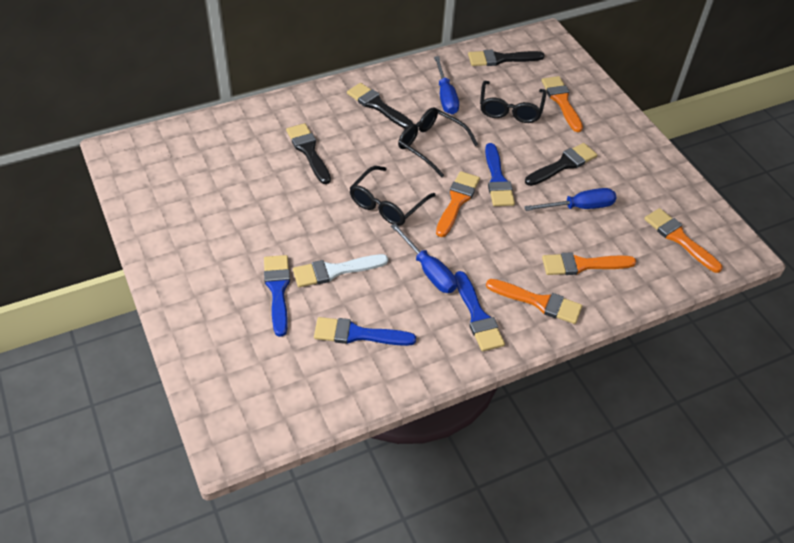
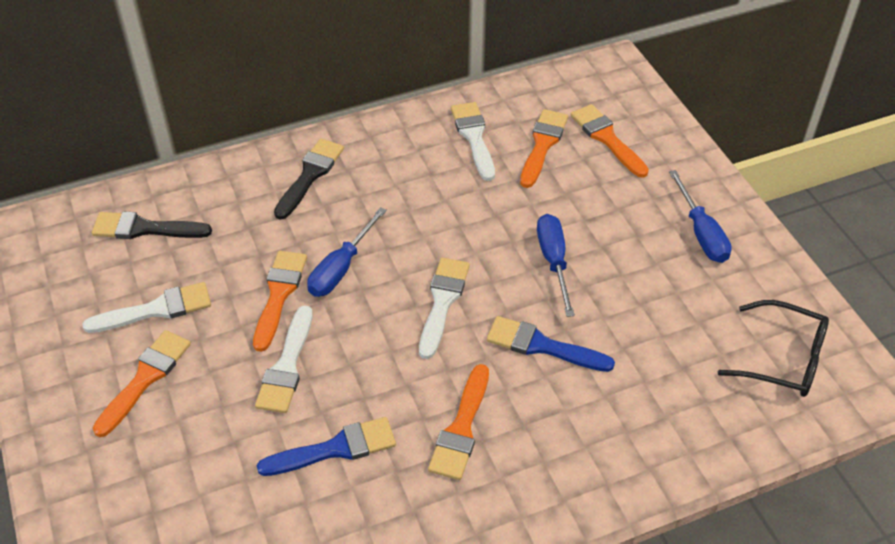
black brush: [286,123,331,184] [347,83,413,129] [468,50,545,66] [525,143,597,186] = 4 -> [92,211,212,239] [274,139,344,220] = 2
black glasses: [350,166,436,226] [398,107,478,177] [480,81,546,123] = 3 -> [718,300,829,397] = 1
blue brush: [264,255,290,337] [314,317,416,346] [455,271,505,351] [485,143,515,206] = 4 -> [257,417,396,476] [487,316,615,372] = 2
white brush: [293,254,388,287] = 1 -> [82,282,211,333] [255,305,313,413] [419,258,470,359] [451,102,495,181] = 4

